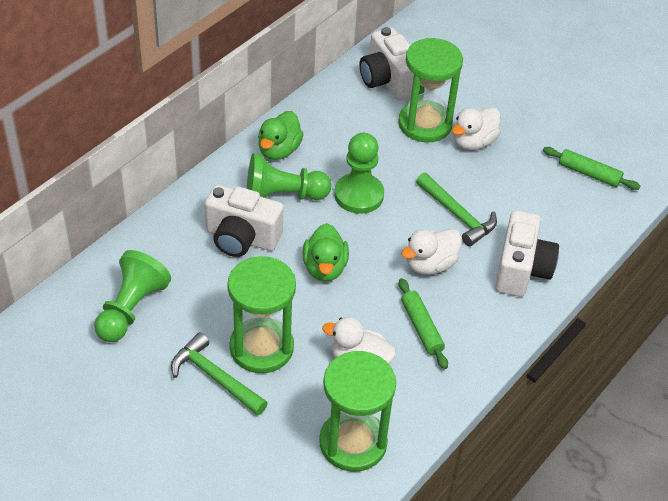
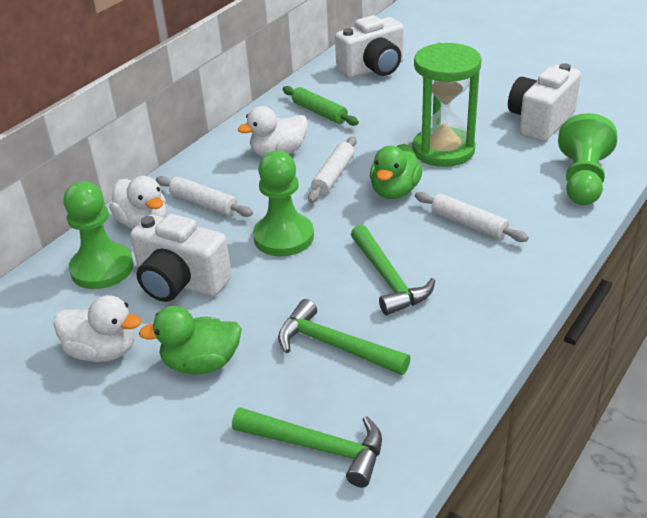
green hammer: [171,332,268,415] [416,173,497,246] = 2 -> [232,407,382,487] [278,299,411,375] [351,225,435,315] = 3
green hourglass: [227,256,296,373] [319,351,396,472] [398,38,463,143] = 3 -> [412,43,482,167] = 1
green rolling pin: [399,278,448,369] [543,147,640,190] = 2 -> [283,86,359,126] = 1
white rolling pin: none = 0 -> [156,176,253,217] [308,136,357,203] [415,192,529,242] = 3

